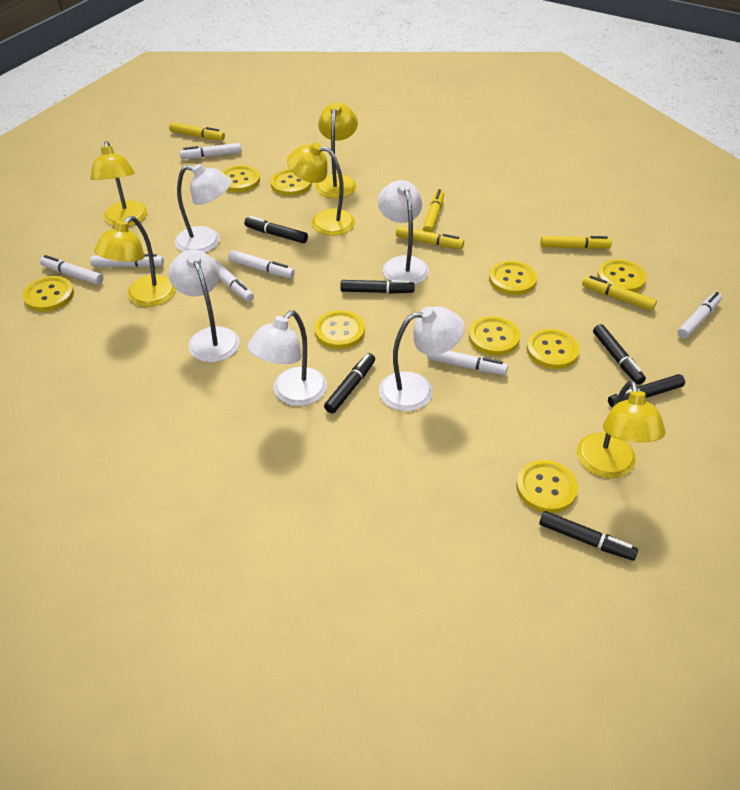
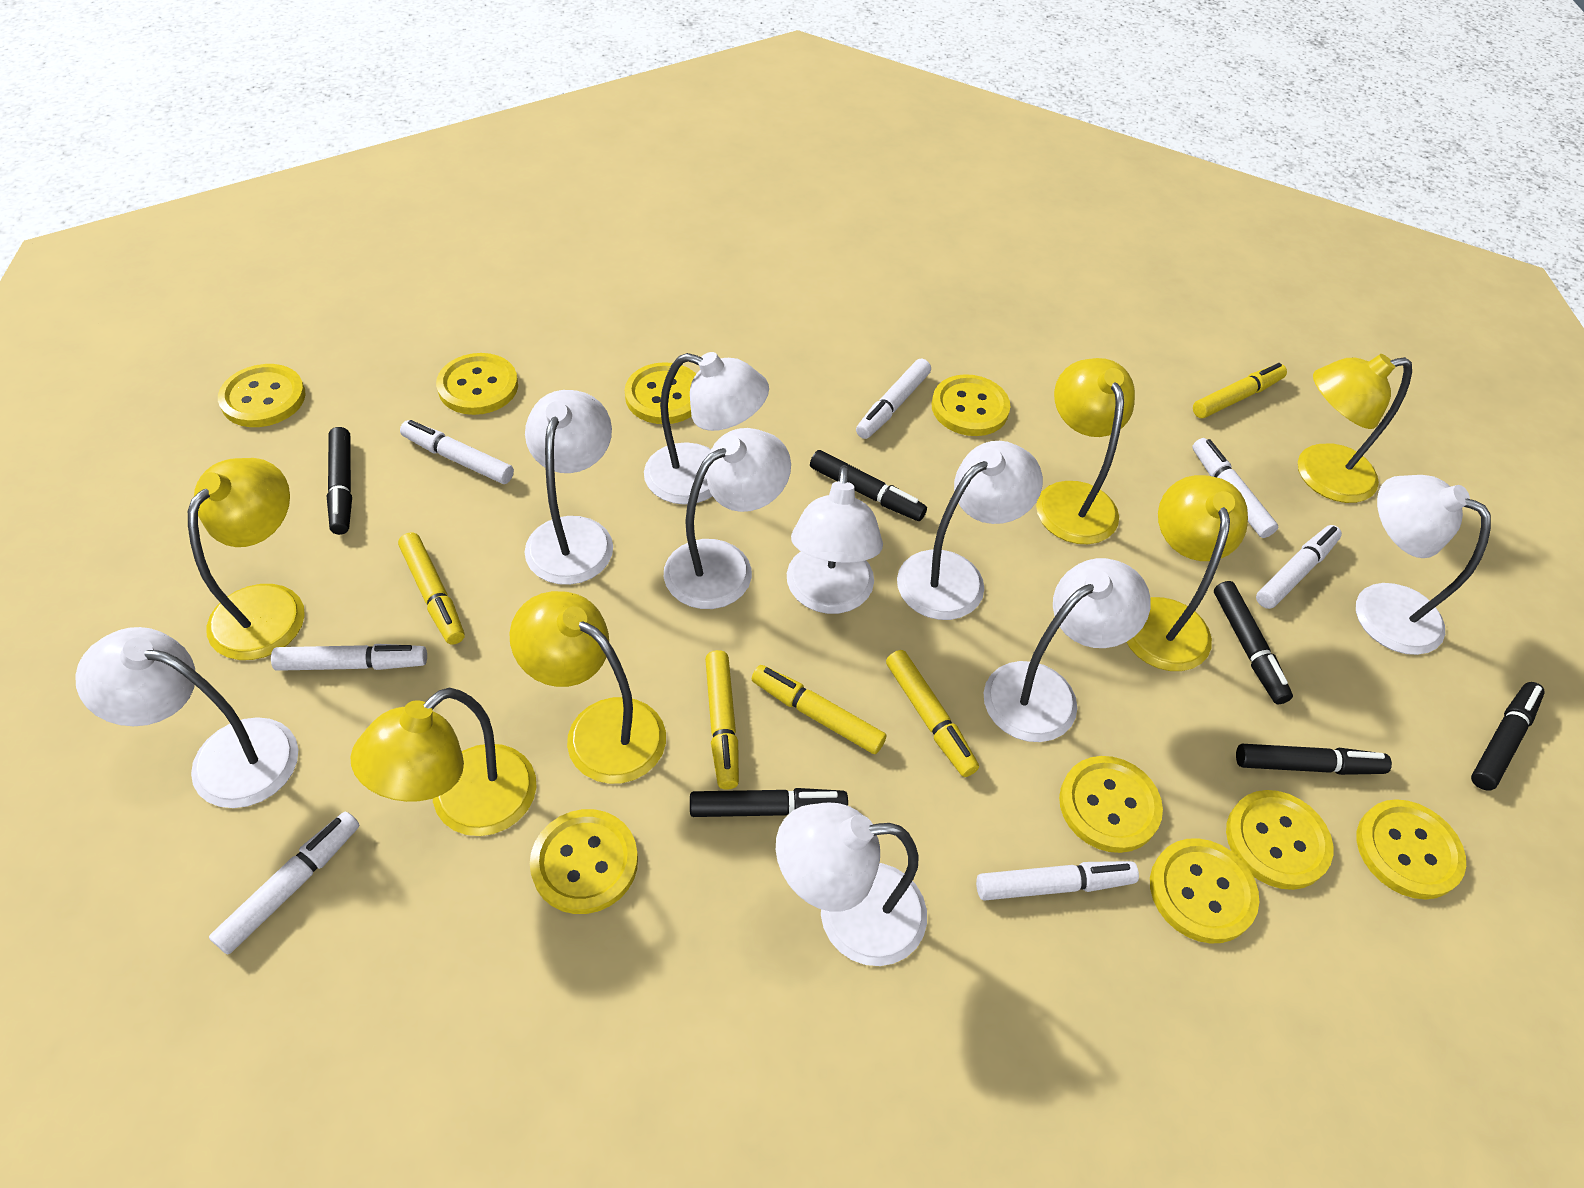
white lamp: [169,250,240,362] [175,164,232,253] [248,311,327,406] [378,180,429,284] [379,306,464,411] = 5 -> [75,627,298,808] [525,390,613,585] [644,352,769,505] [664,428,791,609] [776,802,927,966] [787,465,883,614] [897,441,1043,620] [984,558,1151,742] [1356,475,1491,655] = 9
yellow lamp: [91,141,147,226] [94,216,176,307] [287,142,355,236] [315,103,358,198] [577,380,666,478] = 5 -> [188,458,305,660] [350,687,537,836] [510,591,666,784] [1036,358,1135,544] [1127,475,1248,671] [1298,354,1412,503] = 6

